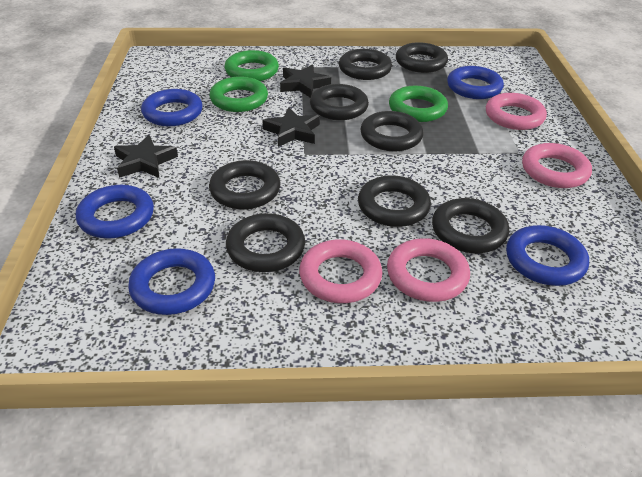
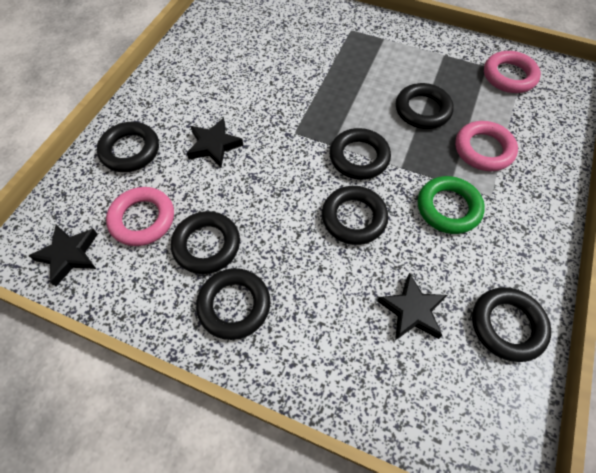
black ring: [209,160,280,209] [226,213,305,272] [310,84,369,120] [339,49,392,80] [358,175,431,227] [361,111,424,151] [396,42,448,73] [432,198,509,253] = 8 -> [97,122,159,172] [171,211,240,274] [196,268,270,340] [322,186,388,245] [329,128,391,180] [396,83,454,129] [472,287,551,362] = 7
blue ring: [76,185,154,238] [128,248,215,315] [141,89,203,126] [447,66,504,99] [506,225,589,286] = 5 -> none = 0
green ring: [210,76,268,112] [225,50,279,81] [389,86,448,122] = 3 -> [418,176,485,234] = 1
pink ring: [299,239,382,303] [387,238,470,302] [486,93,547,130] [522,143,592,188] = 4 -> [106,187,174,246] [455,121,518,171] [484,51,541,93] = 3

